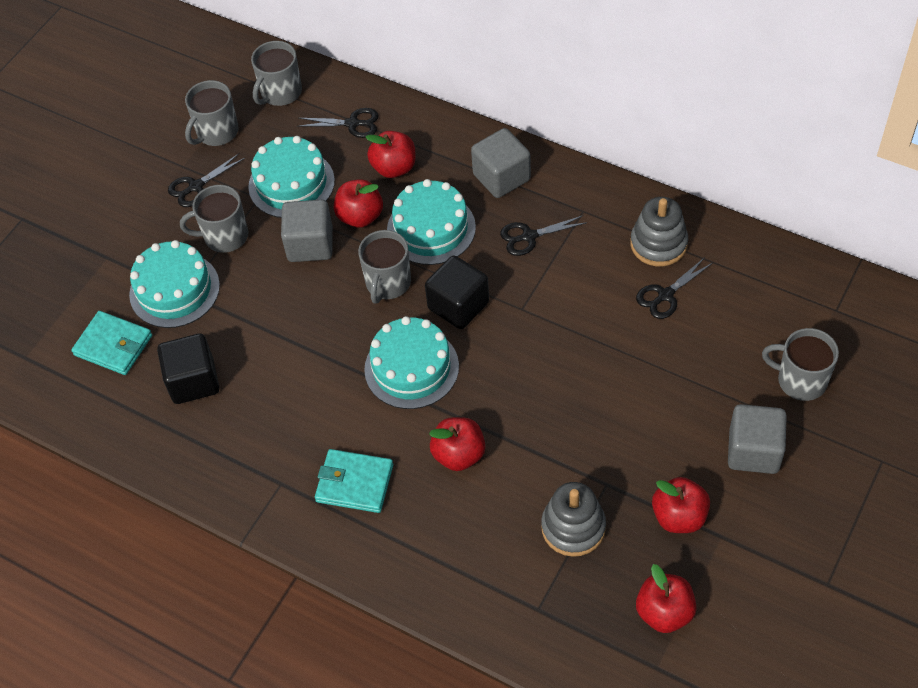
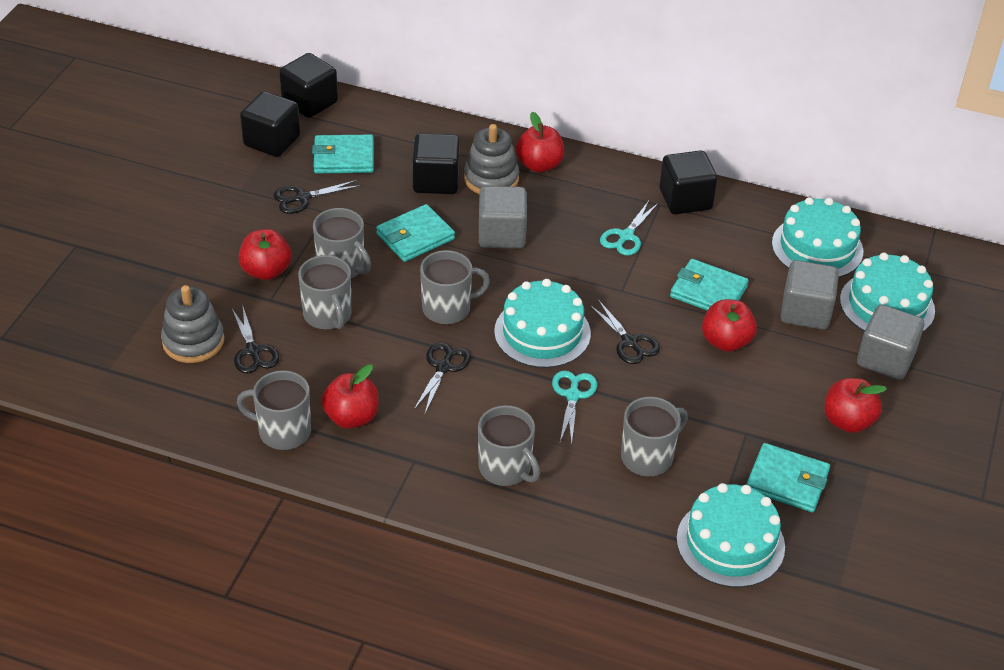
black cube: [157,333,219,404] [425,255,489,329] = 2 -> [240,91,300,157] [279,53,338,118] [412,133,460,194] [659,150,717,214] = 4
grey mug: [180,185,248,253] [185,80,239,146] [251,41,302,106] [358,230,411,304] [762,328,839,401] = 5 -> [237,370,311,450] [298,255,351,330] [313,208,371,278] [420,250,490,324] [478,405,540,486] [621,396,688,476] = 6
turquoise scissors: none = 0 -> [552,370,597,445] [600,201,659,256] = 2
turquoise wallet: [71,311,152,375] [315,449,393,513] = 2 -> [312,135,374,173] [376,204,455,262] [670,259,749,310] [747,443,830,512] = 4

